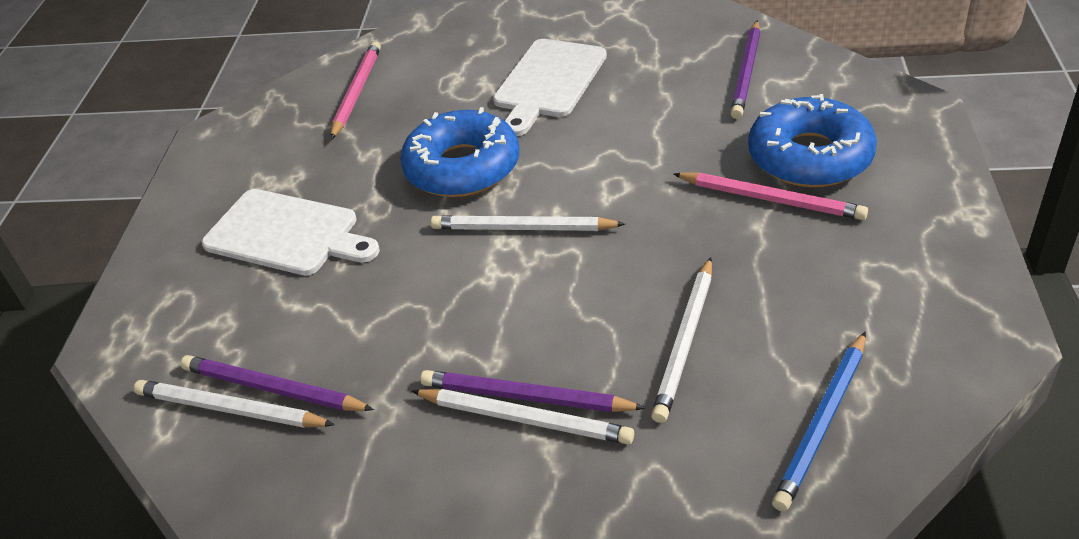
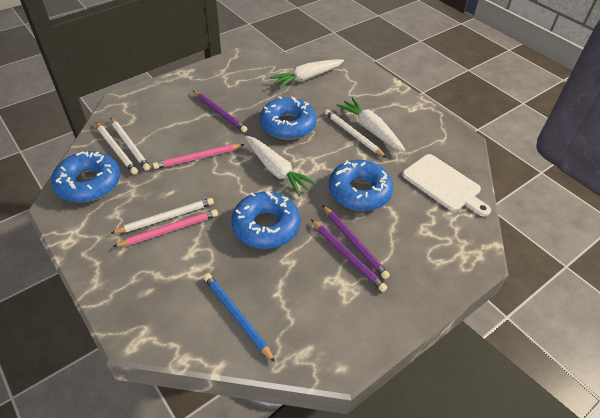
blue donut: [400,107,519,197] [748,94,877,187] = 2 -> [51,151,120,203] [232,191,301,249] [260,96,316,140] [329,160,393,211] = 4
white carrot: none = 0 -> [245,135,317,196] [269,59,344,89] [336,98,406,152] = 3
white cutting board: [202,189,380,276] [493,39,607,136] = 2 -> [402,154,491,217] = 1

